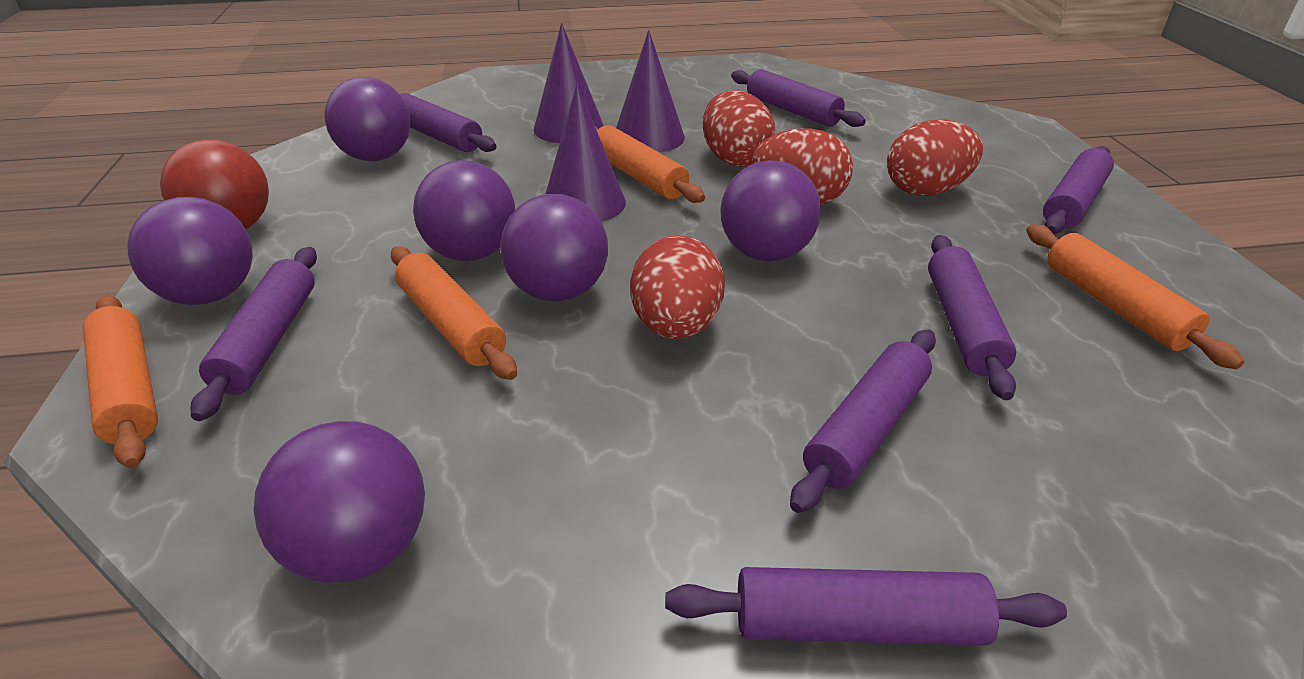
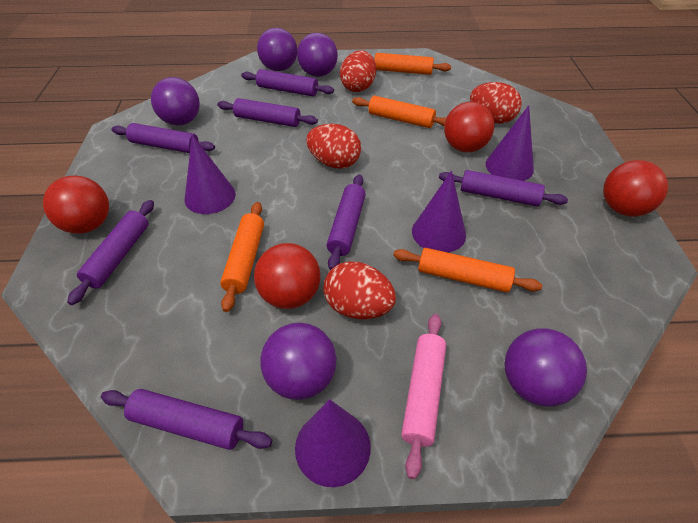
pink rolling pin: none = 0 -> [401,314,446,479] = 1
purple ball: [127,197,253,305] [254,421,425,583] [325,77,410,161] [413,160,515,261] [500,194,608,302] [720,160,821,261] = 6 -> [151,77,200,125] [257,28,297,71] [260,323,336,400] [297,33,338,77] [505,328,587,407] = 5
purple cone: [534,23,604,143] [545,84,626,222] [616,30,685,152] = 3 -> [185,135,236,214] [295,399,371,487] [412,171,466,253] [486,105,534,181] = 4
red ball: [160,139,269,229] = 1 -> [43,175,109,234] [254,243,320,309] [444,102,494,152] [603,160,668,217] = 4

